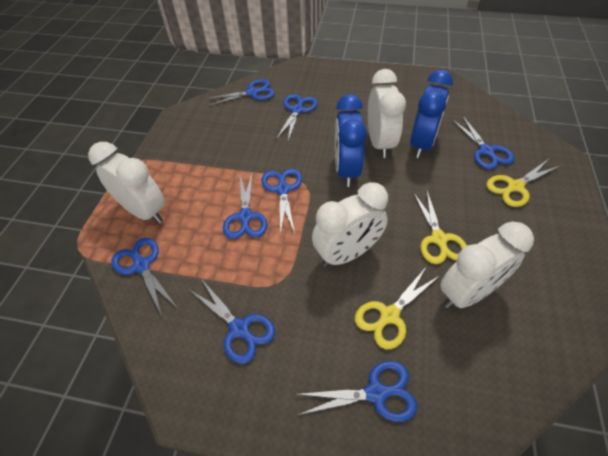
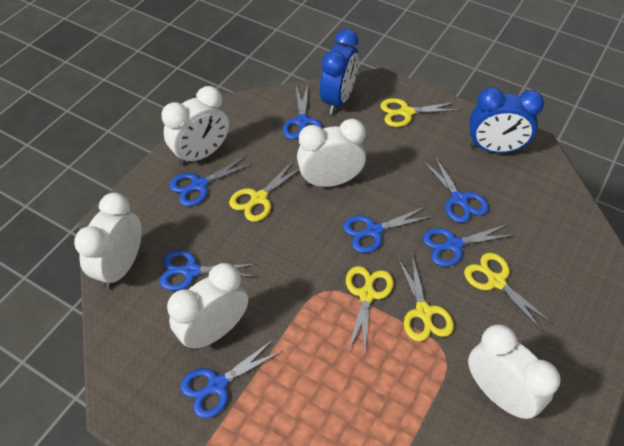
blue scissors: [111,238,176,316] [190,280,275,364] [205,79,275,106] [223,171,267,239] [261,168,302,235] [276,94,318,141] [295,361,417,422] [452,116,515,170] = 8 -> [160,250,257,291] [169,155,254,206] [180,339,283,419] [283,84,323,140] [343,207,433,253] [422,155,489,223] [423,224,514,267] = 7
white clock: [88,142,165,223] [312,182,388,267] [368,69,406,158] [440,221,534,309] = 4 -> [74,192,142,289] [161,86,229,165] [167,263,248,350] [297,119,366,187] [468,324,561,419] = 5
yellow scissors: [355,266,439,349] [413,191,467,264] [487,160,560,207] = 3 -> [229,160,300,222] [346,266,394,356] [380,98,460,127] [398,254,454,341] [464,252,554,332] = 5

